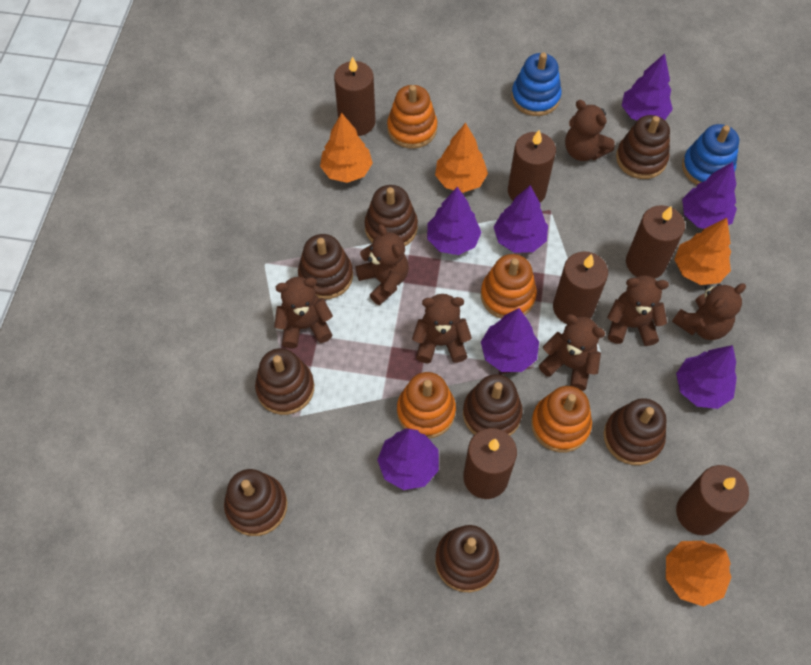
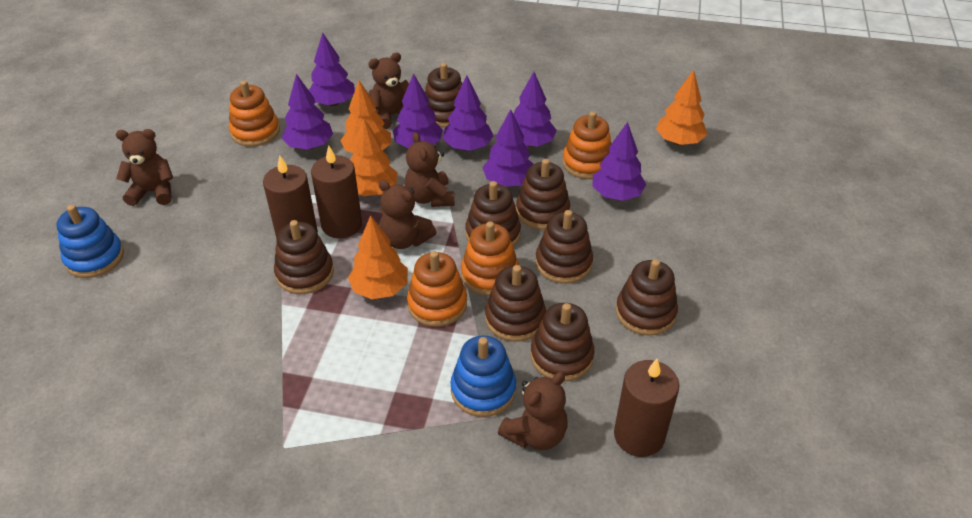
brown candle: [334,56,376,136] [463,428,517,499] [508,130,556,203] [553,252,608,324] [626,205,685,279] [676,465,749,535] = 6 -> [263,155,318,238] [311,146,362,238] [614,359,679,457] = 3
brown teddy bear: [274,277,333,349] [355,224,409,305] [412,294,472,363] [539,314,605,391] [565,100,615,161] [607,275,669,346] [672,283,746,340] = 7 -> [115,129,173,206] [368,52,409,129] [379,180,437,249] [405,132,454,207] [498,371,568,450] = 5

